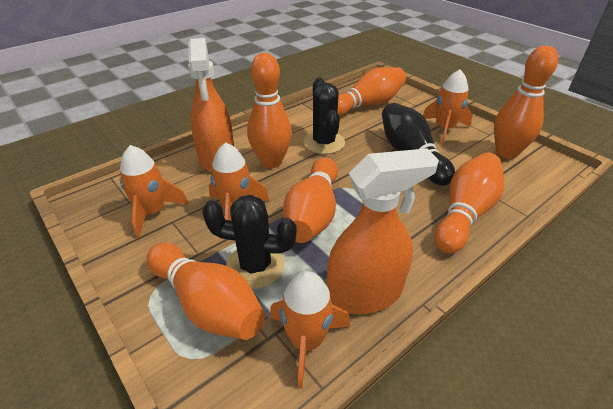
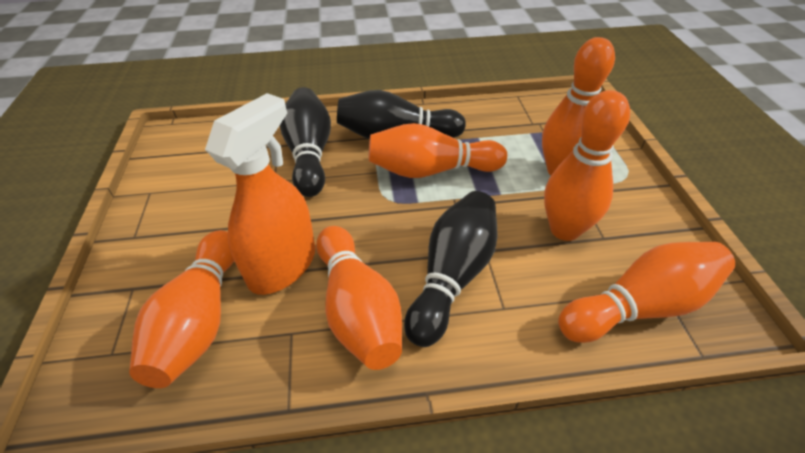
black bowling pin: [382,103,455,186] = 1 -> [280,87,331,197] [337,90,466,139] [404,191,498,347] = 3
black cactus: [202,195,297,289] [304,78,345,154] = 2 -> none = 0
orange rocket: [120,145,189,238] [209,142,269,221] [270,271,350,389] [423,69,472,144] = 4 -> none = 0
orange spray bottle: [188,38,234,172] [327,148,439,314] = 2 -> [205,93,315,295] = 1

